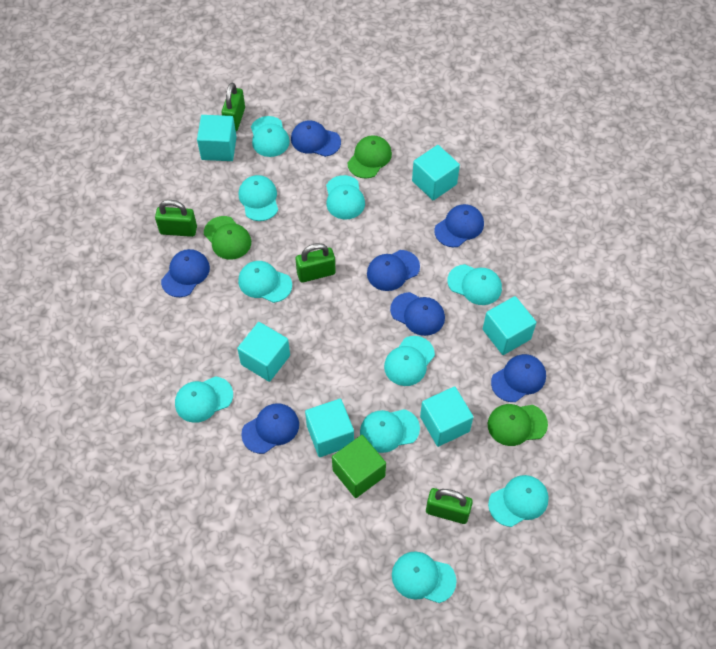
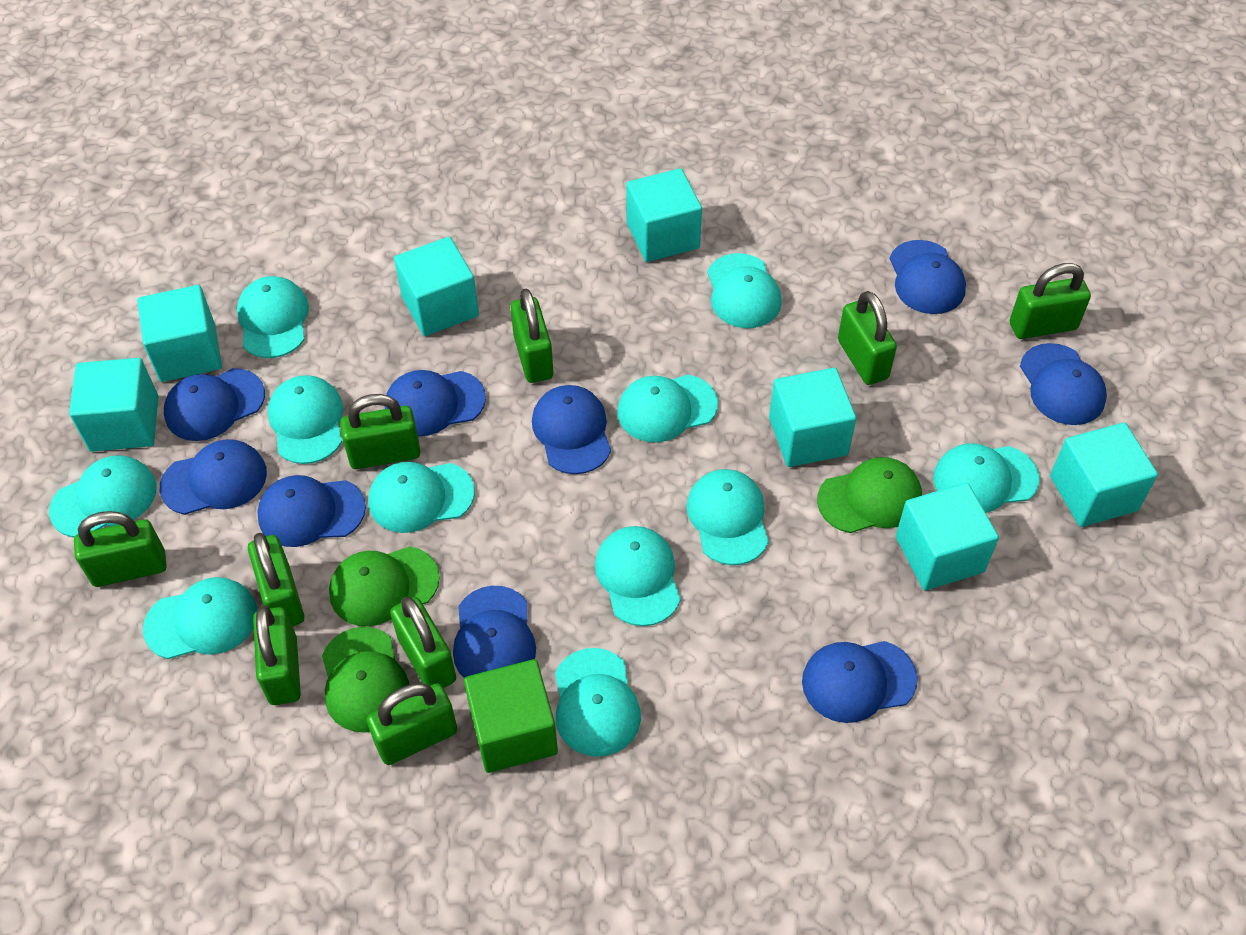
blue cap: [161,249,210,297] [241,403,299,454] [291,120,341,157] [367,250,420,291] [390,292,445,336] [434,204,484,247] [491,354,546,402] = 7 -> [160,439,267,515] [164,368,265,441] [257,475,366,547] [385,370,486,437] [453,586,536,678] [532,385,611,474] [802,641,918,723] [889,240,966,314] [1020,343,1107,425] = 9
green padlock: [155,200,197,237] [221,83,245,131] [296,243,336,283] [426,488,473,524] = 4 -> [74,511,166,587] [248,533,304,626] [253,605,301,705] [340,394,421,469] [367,683,457,765] [390,597,456,688] [510,289,553,383] [838,291,897,385] [1010,263,1091,339] = 9
turquoise cap: [175,377,233,423] [238,261,292,303] [239,175,278,221] [251,116,290,157] [326,175,365,219] [360,409,420,453] [384,336,435,386] [392,551,456,603] [447,264,502,305] [488,475,549,527] = 10 -> [49,455,156,537] [143,577,257,659] [237,276,309,358] [268,375,343,464] [369,462,475,533] [555,648,641,757] [595,526,681,626] [617,375,718,443] [686,469,769,565] [707,253,782,328] [933,443,1040,513] = 11
turquoise cube: [197,115,237,161] [237,322,290,382] [305,399,354,457] [412,145,460,200] [420,386,473,447] [483,296,536,355] = 6 -> [69,358,159,452] [137,285,222,382] [394,237,479,336] [626,168,702,262] [769,368,856,467] [896,483,999,590] [1050,423,1158,527] = 7

